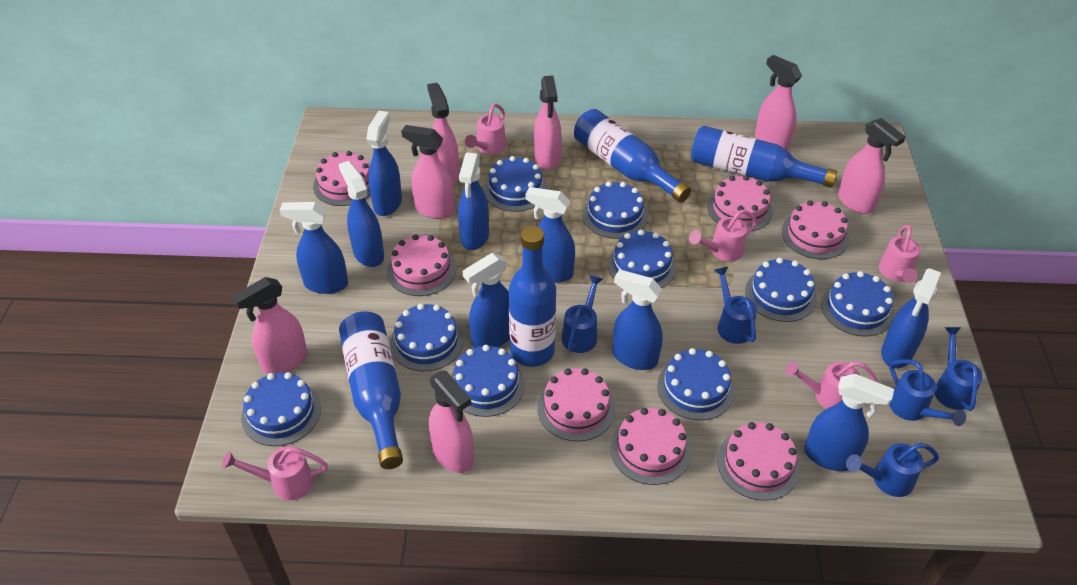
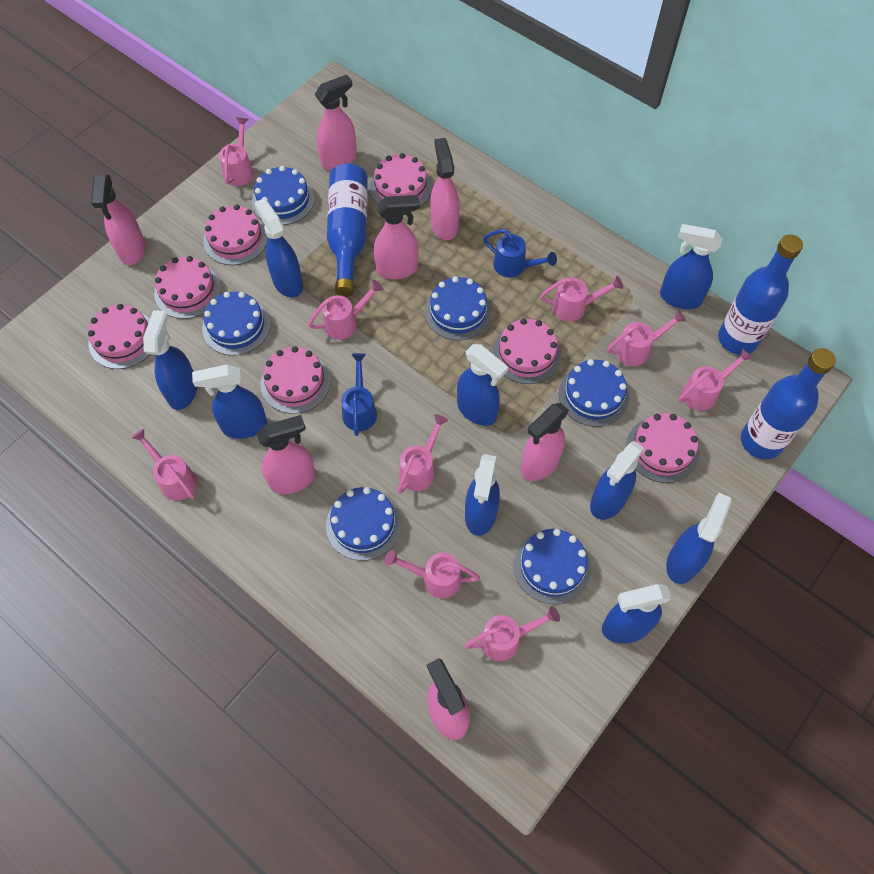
blue bottle: [339,311,403,469] [509,226,556,367] [574,109,691,203] [691,126,837,188] = 4 -> [327,163,368,297] [718,234,803,355] [741,348,836,459] = 3
blue cake: [241,372,321,446] [390,304,464,371] [451,345,525,417] [484,156,547,212] [582,182,648,239] [608,230,676,288] [657,348,734,420] [745,258,817,322] [821,271,894,336] = 9 -> [202,292,270,356] [252,166,315,225] [326,487,401,561] [425,276,492,340] [514,529,591,604] [559,359,629,427] = 6
blue watering can: [562,275,603,353] [715,267,757,344] [846,443,939,497] [889,359,966,426] [934,327,983,411] = 5 -> [341,353,377,436] [483,229,557,277] = 2
pink watering can: [222,446,328,500] [465,103,506,154] [689,210,758,261] [785,361,878,409] [879,225,920,283] = 5 -> [131,429,197,500] [219,117,253,186] [308,280,383,339] [385,550,480,599] [397,414,448,494] [465,606,560,661] [540,276,623,322] [607,310,686,366] [678,348,753,411] = 9

